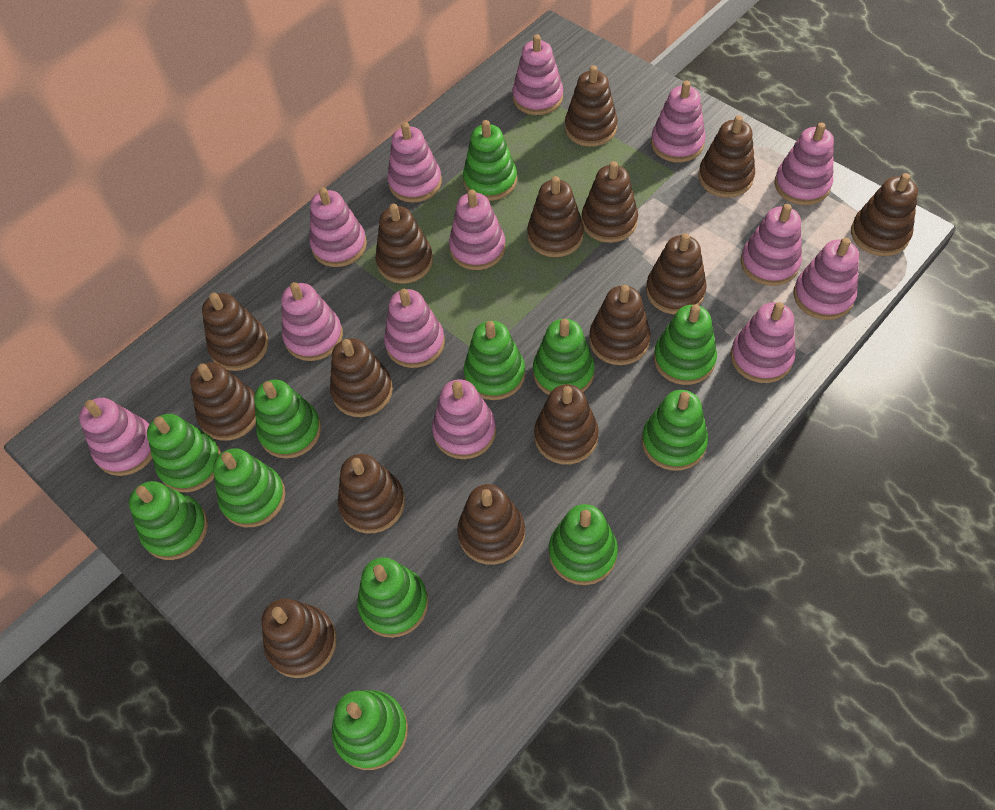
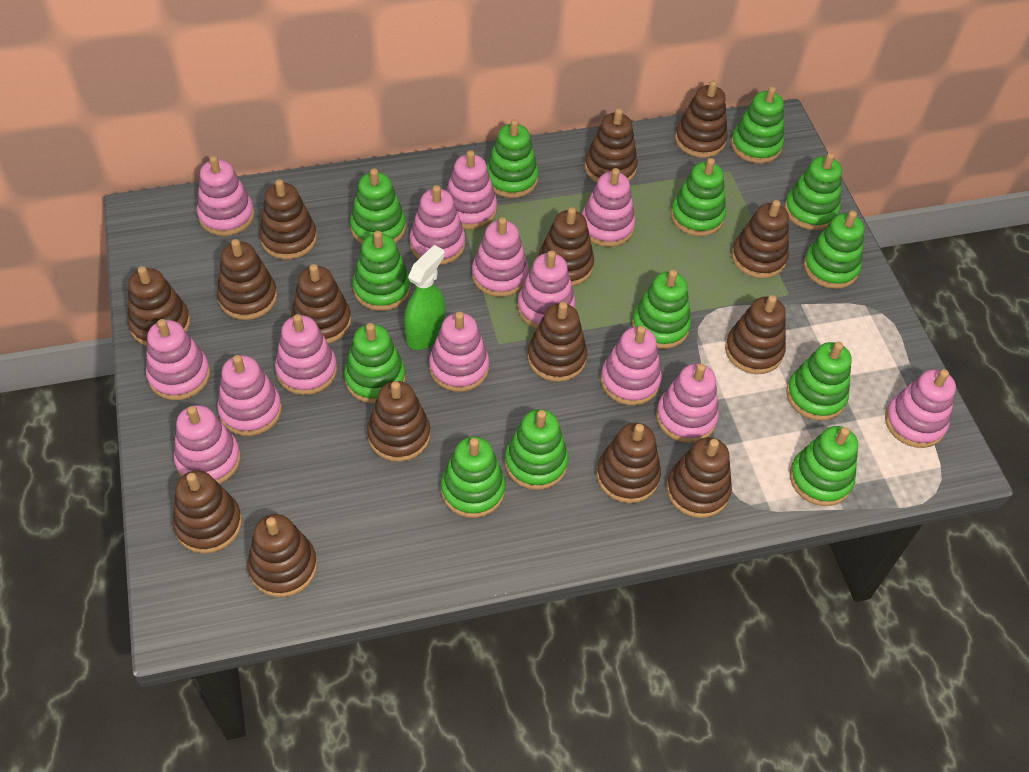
green spray bottle: none = 0 -> [404,245,445,350] = 1
green stacking toy: [129,481,208,560] [147,414,221,492] [213,448,286,527] [254,380,321,459] [332,690,408,770] [357,558,428,638] [463,120,517,201] [464,321,525,400] [533,319,595,395] [549,504,618,585] [642,390,708,471] [654,304,717,385] = 12 -> [344,323,406,404] [350,168,406,244] [353,231,411,311] [441,436,506,518] [487,119,539,198] [505,409,568,490] [632,270,691,349] [671,158,726,236] [731,86,784,163] [785,152,842,230] [786,342,852,421] [790,426,858,506] [804,210,864,289] = 13
pink stacking toy: [79,398,153,476] [281,282,343,361] [309,187,367,267] [384,289,445,368] [387,122,442,203] [432,379,496,459] [449,190,506,270] [512,34,563,115] [651,81,706,162] [730,302,796,383] [741,204,802,286] [774,123,834,205] [793,238,859,320] = 13 -> [146,319,210,400] [174,405,241,484] [197,156,254,236] [217,355,282,436] [275,314,337,395] [410,185,466,265] [429,312,489,392] [446,150,497,230] [472,217,529,297] [517,251,576,329] [582,168,636,247] [601,326,662,405] [656,363,719,443] [885,369,956,448] = 14

